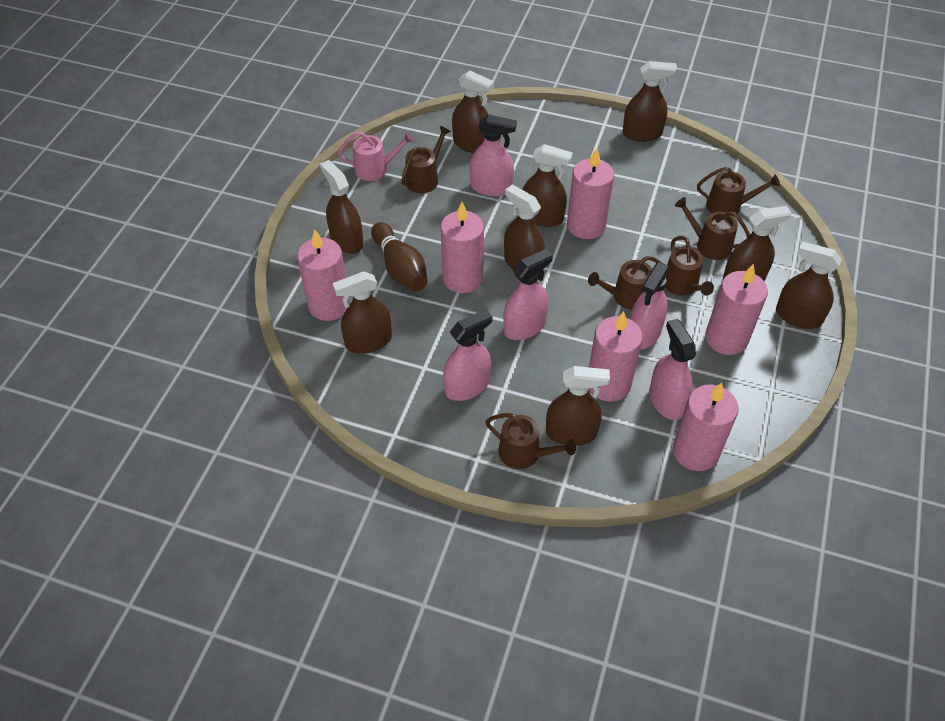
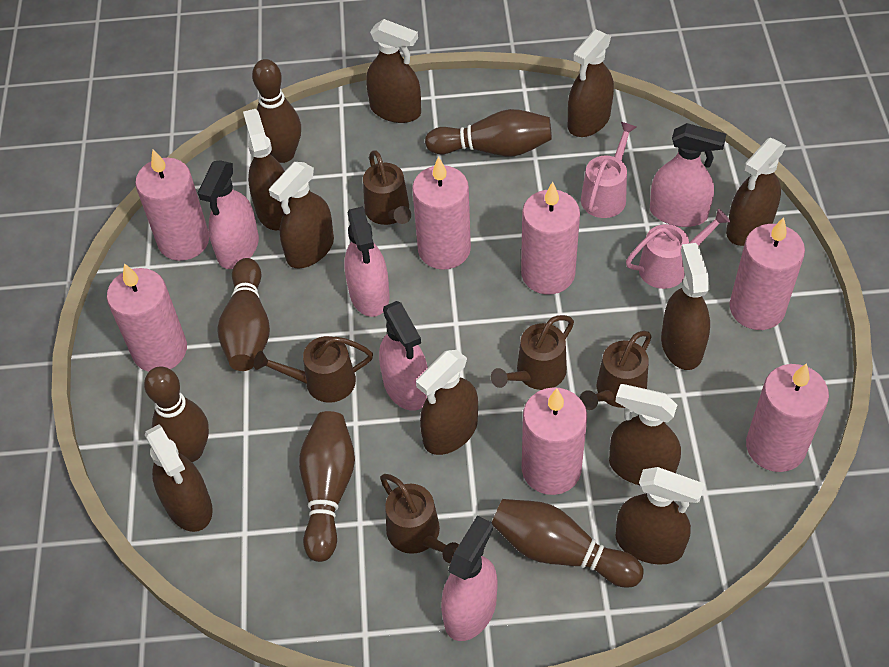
brown bowling pin: [371,222,428,291] = 1 -> [144,366,209,462] [217,258,270,371] [252,59,301,163] [299,411,355,562] [425,109,552,156] [492,499,644,588] = 6
brown spray bottle: [320,160,364,254] [333,271,392,354] [452,71,494,153] [504,185,545,275] [523,144,573,227] [546,366,610,446] [623,61,677,142] [723,206,791,281] [776,241,842,329] = 9 -> [145,424,213,532] [243,109,289,230] [269,162,334,268] [366,19,421,123] [416,350,478,455] [568,29,614,137] [609,384,681,485] [616,467,704,565] [661,243,710,370] [726,138,786,246] = 10
brown watering can: [401,126,451,193] [485,413,576,469] [588,256,662,310] [665,236,714,296] [675,197,750,260] [697,167,780,217] = 6 -> [254,336,373,403] [363,150,411,225] [380,474,459,563] [491,315,574,390] [580,331,652,410] = 5
pink candle: [297,229,350,321] [441,202,484,293] [567,148,614,239] [589,311,643,402] [673,383,739,471] [705,264,768,355] = 6 -> [107,263,187,372] [135,149,209,261] [412,156,471,270] [521,182,580,295] [522,387,587,495] [729,217,805,330] [746,363,829,472] = 7
pink watering can: [338,131,415,181] = 1 -> [581,122,636,218] [626,208,730,289] = 2

